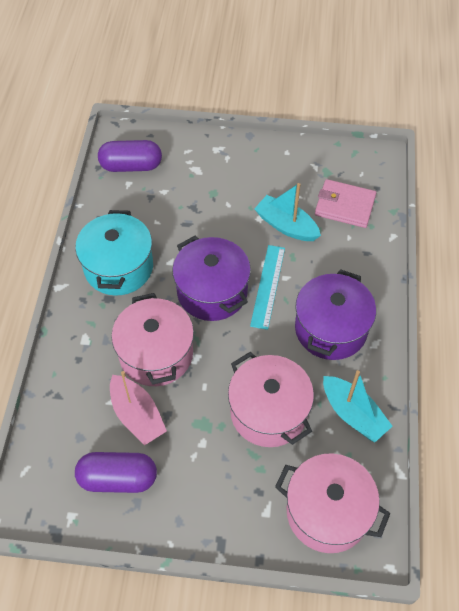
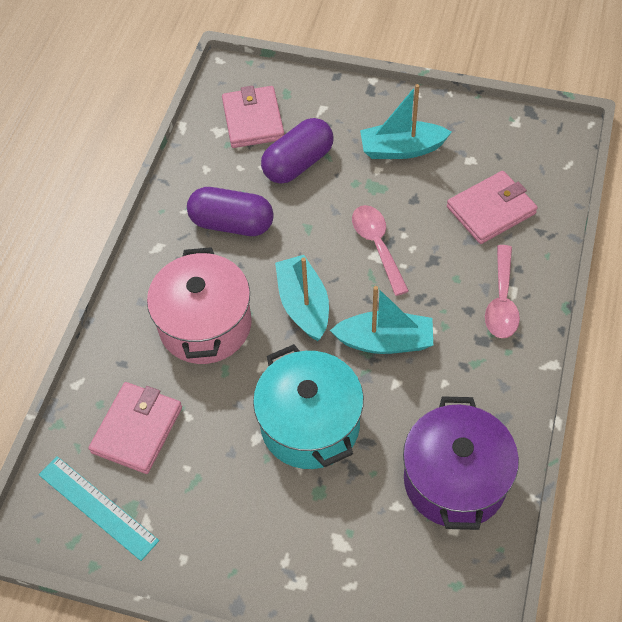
pink boat: [110,371,167,445] = 1 -> none = 0
pink pot: [111,293,194,386] [228,352,314,447] [275,454,390,553] = 3 -> [147,247,252,364] = 1
pink spoon: none = 0 -> [352,205,409,296] [485,245,520,338] = 2
pink wallet: [315,179,376,228] = 1 -> [89,382,182,474] [222,86,284,148] [447,171,538,244] = 3
purple pot: [172,235,251,321] [295,269,376,360] = 2 -> [403,396,519,530] = 1
turquoise boat: [254,183,321,241] [323,370,393,443] = 2 -> [275,255,329,341] [330,286,433,354] [360,84,452,159] = 3

